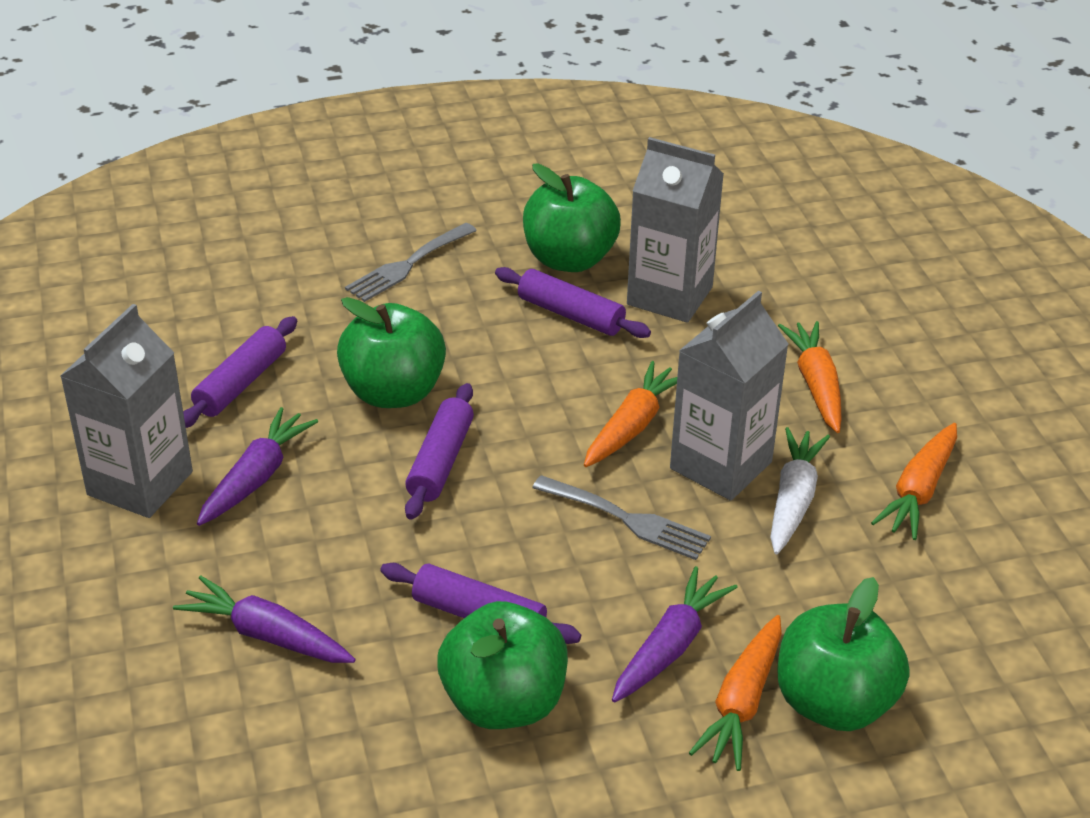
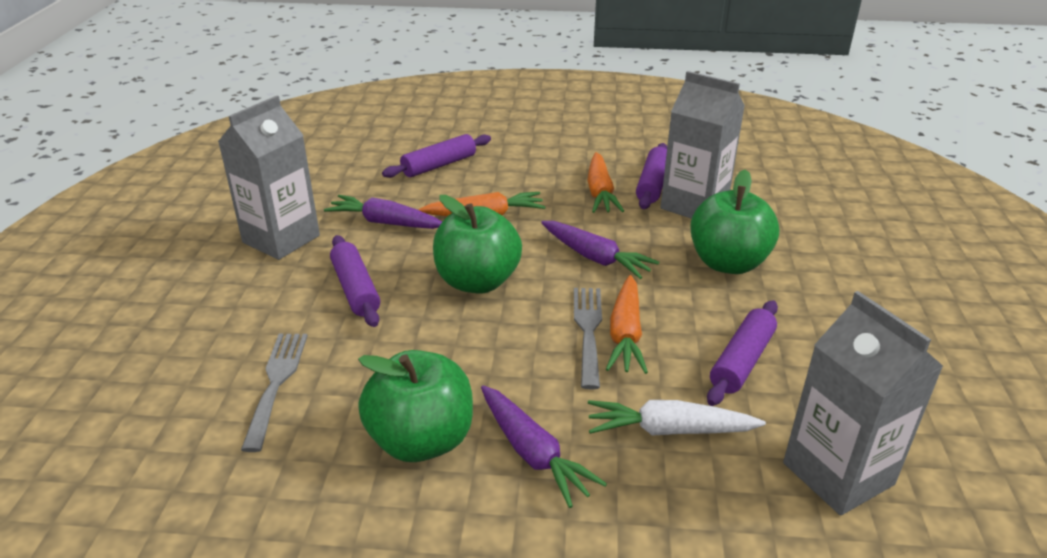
green apple: [337,297,446,408] [437,601,568,729] [523,164,621,272] [777,577,910,731] = 4 -> [358,350,473,462] [433,195,522,294] [690,169,779,274] = 3
orange carrot: [584,361,677,467] [689,615,782,771] [778,321,841,433] [871,423,957,540] = 4 -> [419,192,546,216] [587,152,624,213] [606,275,648,374] = 3

